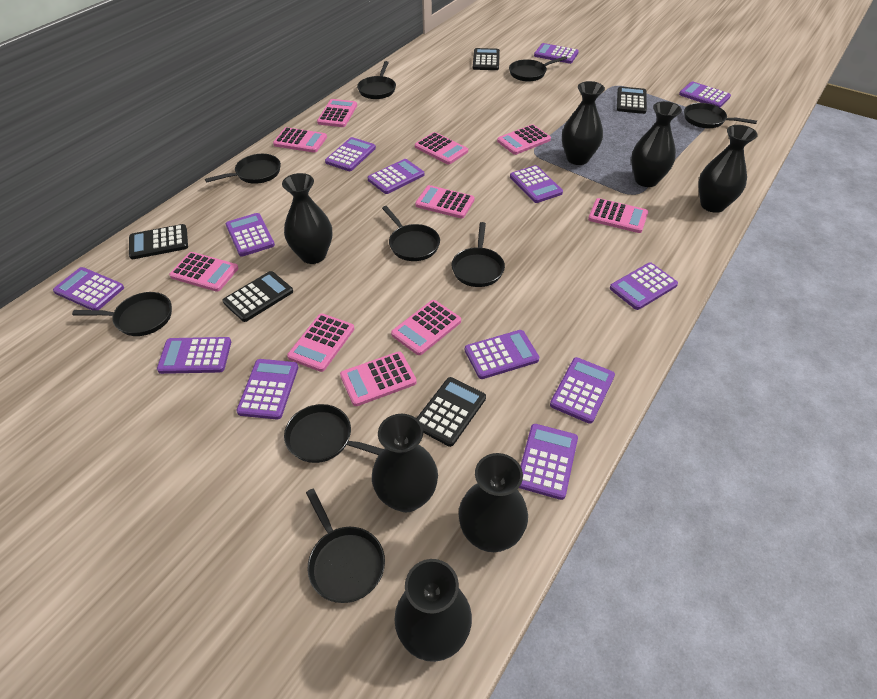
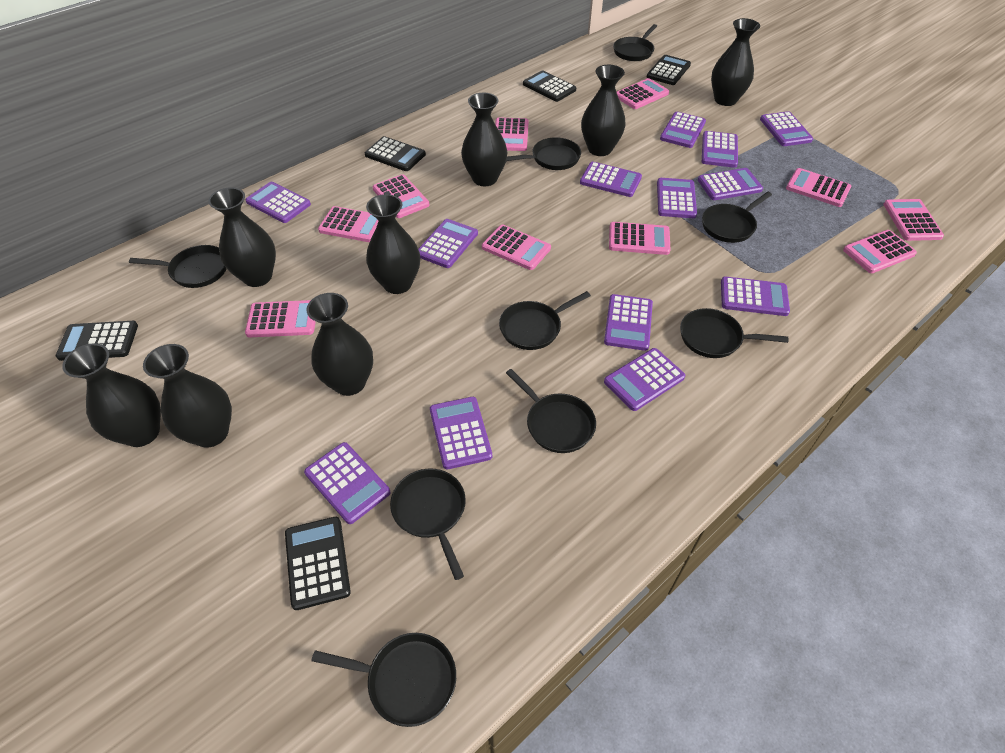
black vase: [282,173,332,264] [372,414,438,512] [394,559,472,662] [459,453,528,552] [562,81,605,165] [631,101,682,187] [698,125,758,213] = 7 -> [62,343,161,447] [143,344,232,448] [208,187,276,287] [307,293,373,396] [366,194,420,294] [461,93,508,186] [581,65,626,156] [711,18,760,106] = 8

